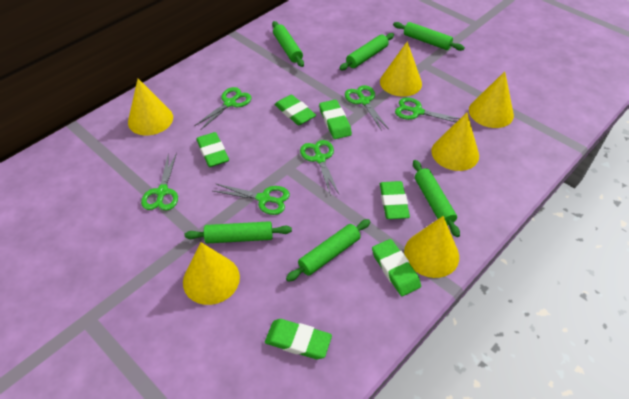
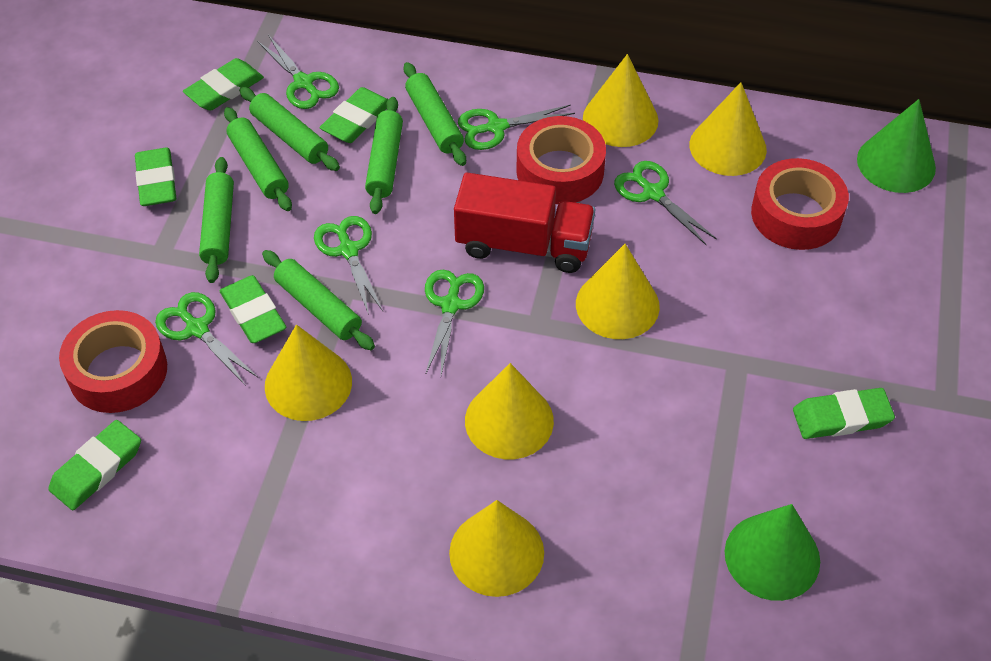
green cone: none = 0 -> [725,504,820,601] [857,99,936,193] = 2
red tape: none = 0 -> [59,310,167,413] [516,116,606,204] [751,158,849,250] = 3
red truck: none = 0 -> [454,173,595,273] = 1

